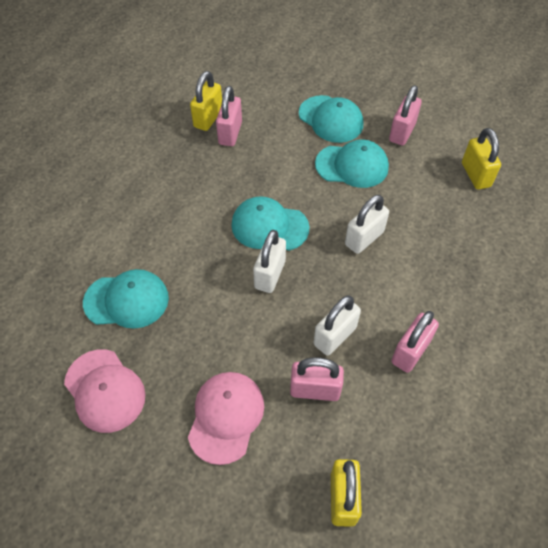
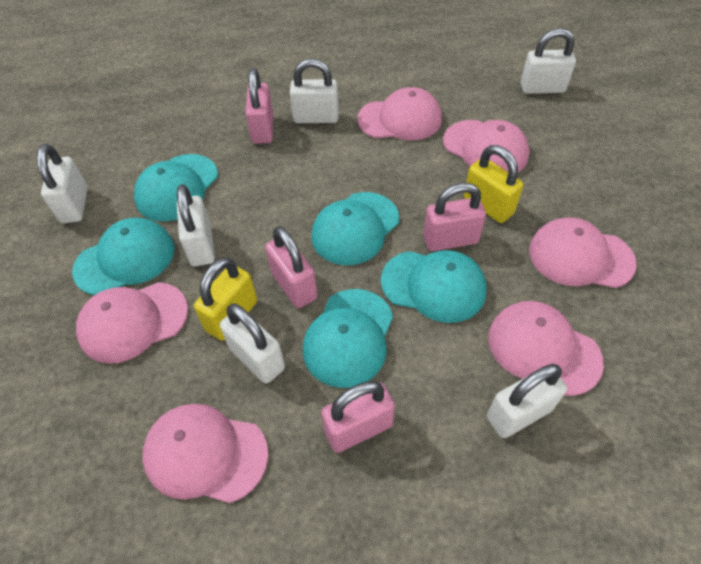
pink cap: [64,349,146,433] [188,372,264,465] = 2 -> [76,282,188,364] [142,404,269,503] [357,87,442,140] [443,120,530,172] [488,301,604,396] [529,217,637,288] = 6
turquoise cap: [83,269,169,329] [231,196,310,251] [299,95,363,143] [315,139,389,188] = 4 -> [72,218,174,295] [134,154,218,221] [303,289,393,388] [311,192,399,265] [381,250,487,323] = 5
white padlock: [253,230,286,293] [314,296,361,356] [345,195,389,254] = 3 -> [37,144,88,223] [177,184,215,266] [220,303,285,384] [290,59,339,123] [487,364,567,438] [521,28,576,94] = 6
yellow padlock: [190,71,222,131] [331,459,362,527] [462,128,501,190] = 3 -> [194,257,257,341] [464,145,523,223] = 2

